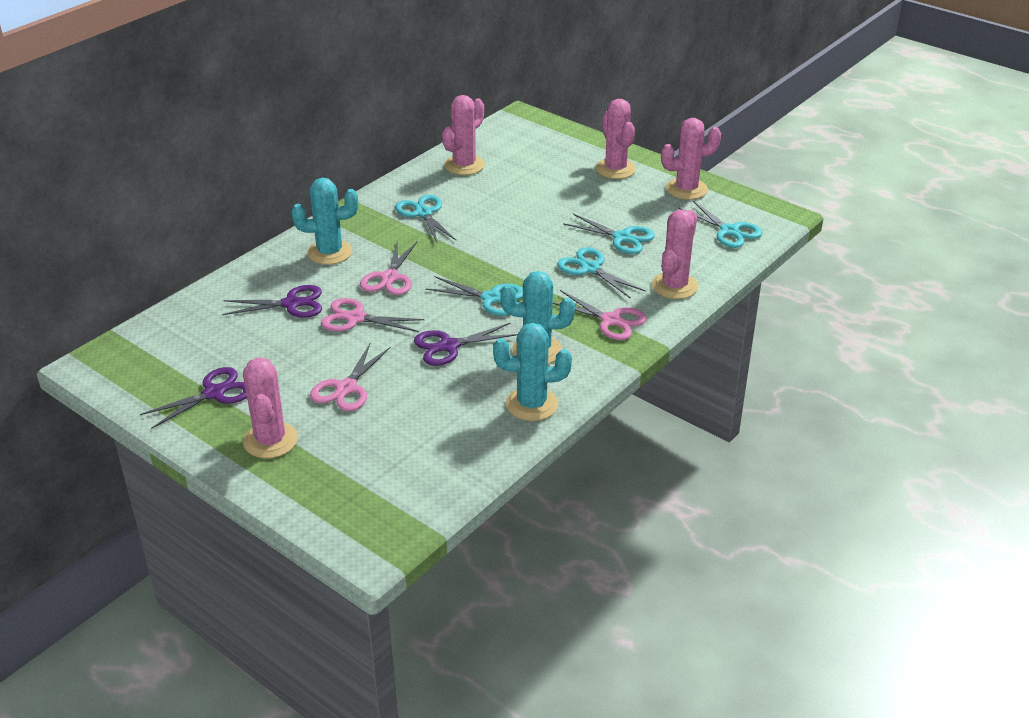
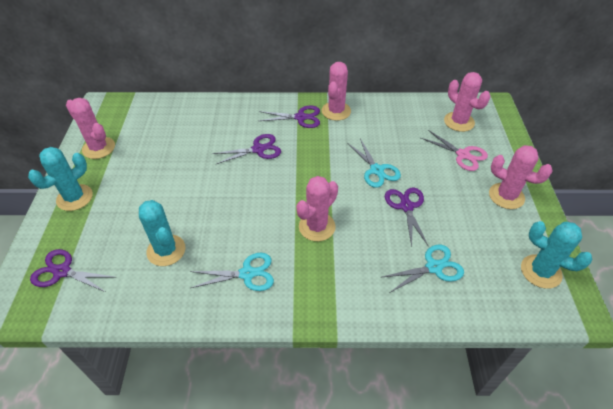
pink scissors: [310,344,391,411] [321,298,425,332] [360,240,417,295] [553,290,647,340] = 4 -> [421,130,488,171] = 1
purple scissors: [140,367,247,429] [223,285,322,318] [414,323,517,366] = 3 -> [30,249,114,292] [212,134,281,165] [259,106,320,128] [385,188,429,247] = 4
turquoise scissors: [395,195,456,244] [426,276,523,316] [557,247,645,299] [563,214,655,254] [678,200,763,248] = 5 -> [190,253,274,291] [347,139,401,188] [380,244,464,293] = 3

